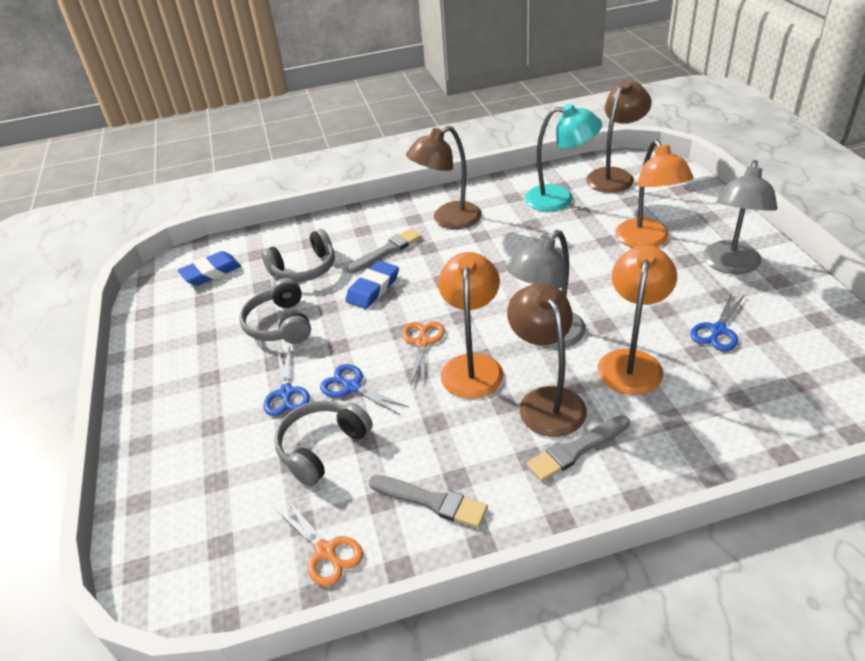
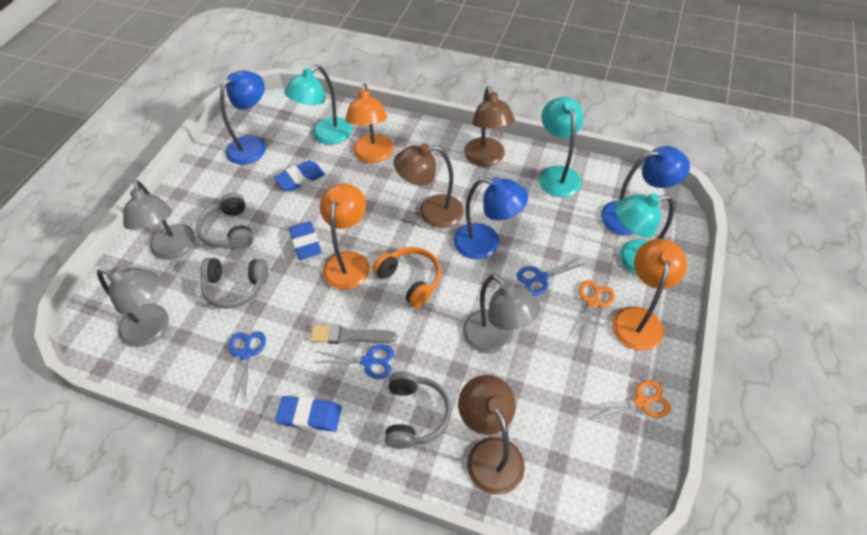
blue eraser: [178,251,241,286] [345,261,399,309] = 2 -> [274,160,325,191] [275,396,342,432] [289,221,322,260] = 3
blue lamp: none = 0 -> [220,71,266,164] [454,177,528,259] [601,146,690,235] = 3
grey brush: [347,229,422,273] [369,475,488,528] [527,415,630,481] = 3 -> [310,325,397,344] = 1
grey lamp: [507,230,586,349] [703,160,777,274] = 2 -> [97,267,169,347] [123,180,196,260] [463,274,540,354] = 3
orange headphones: none = 0 -> [373,247,441,308] = 1
turquoise lamp: [525,103,602,212] = 1 -> [284,65,352,145] [539,97,583,197] [615,193,674,275] = 3

